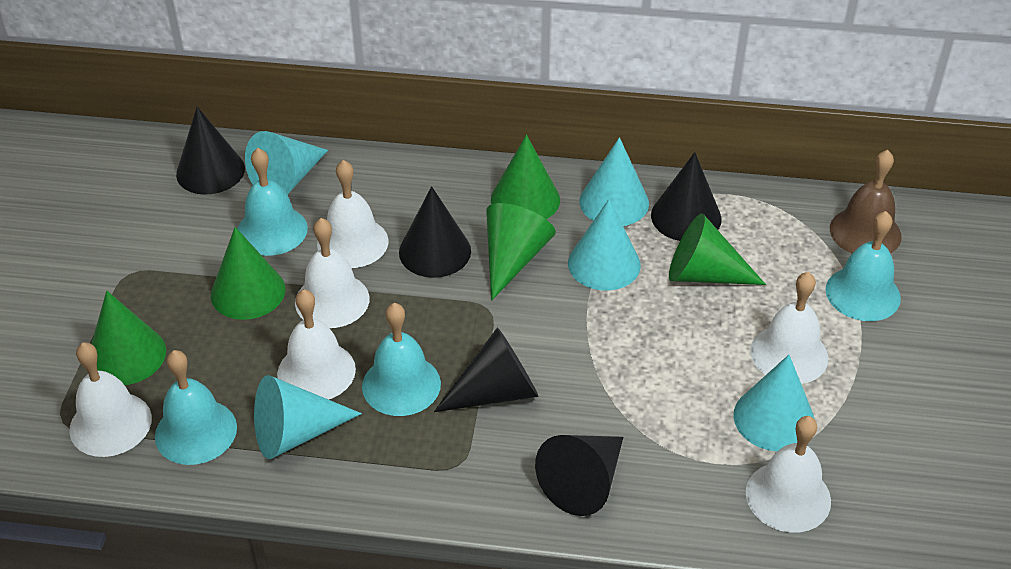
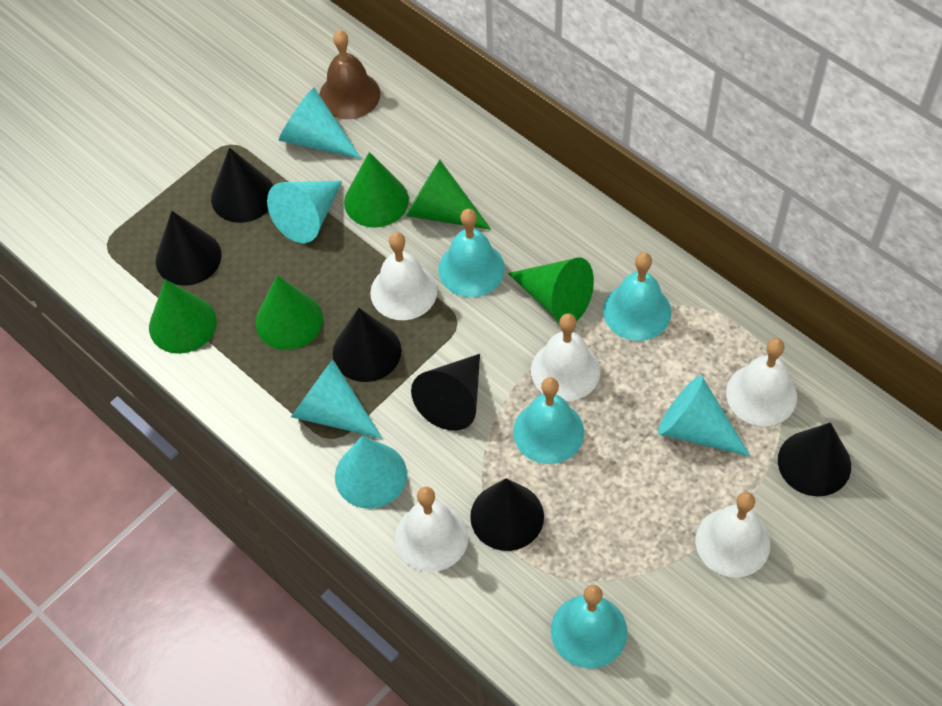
black cone: [176,107,245,195] [399,186,471,278] [434,327,539,412] [535,435,623,516] [651,152,722,241] = 5 -> [156,211,222,286] [211,147,274,223] [333,308,401,382] [411,354,480,431] [470,478,544,551] [778,422,851,496] = 6
white bell: [69,342,152,457] [277,289,356,400] [295,218,370,328] [317,160,389,268] [746,416,831,533] [750,272,828,384] = 6 -> [370,232,437,320] [395,487,469,572] [531,313,600,401] [696,492,770,578] [726,338,797,426] = 5

